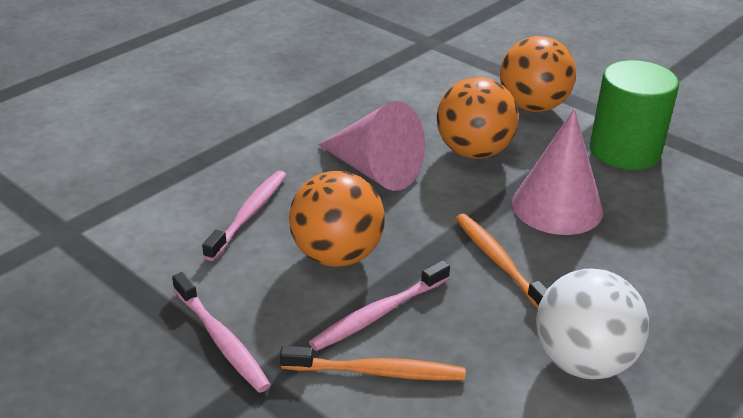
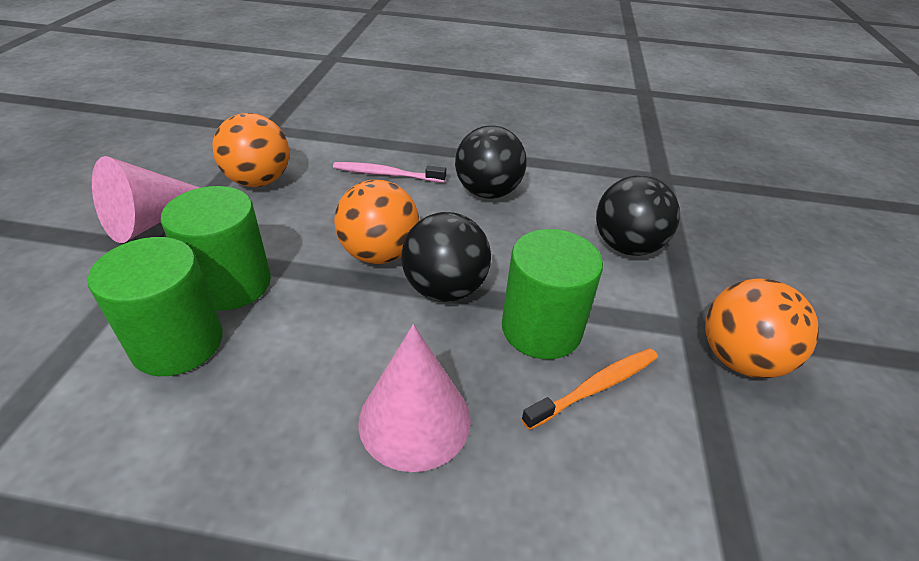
black ball: none = 0 -> [402,212,491,302] [455,126,527,199] [596,175,680,256] = 3
green cylinder: [590,60,679,170] = 1 -> [88,237,223,376] [161,186,271,311] [502,229,603,359] = 3
orange toothbrush: [280,346,465,381] [455,214,547,309] = 2 -> [521,348,658,430] = 1
pink toothbrush: [172,272,271,393] [202,171,286,261] [309,260,450,351] = 3 -> [333,162,446,183] = 1
white ball: [536,269,649,379] = 1 -> none = 0

